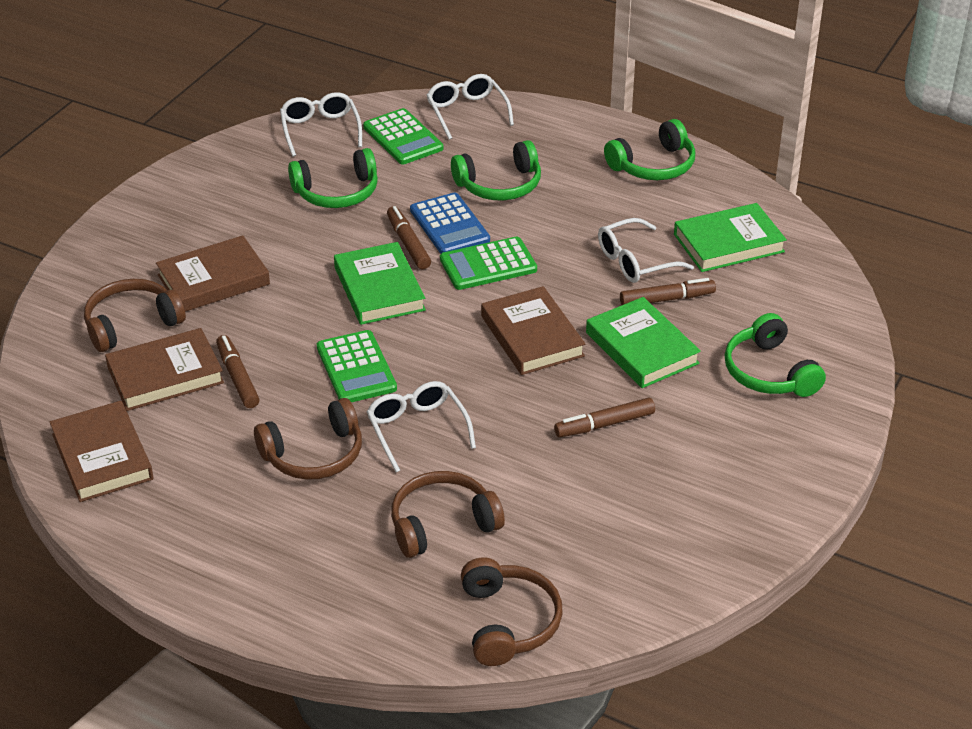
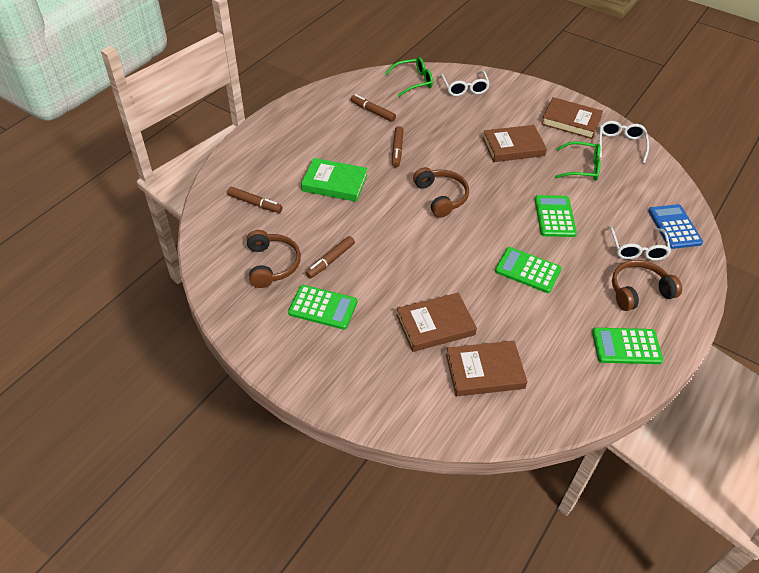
brown headphones: [84,279,186,352] [254,398,362,480] [391,471,505,558] [461,557,563,666] = 4 -> [247,230,301,288] [413,167,469,218] [612,260,682,311] = 3
green book: [334,242,426,325] [586,297,701,388] [674,203,787,272] = 3 -> [301,158,368,202] = 1
green calculator: [317,330,397,402] [363,108,444,164] [440,237,537,290] = 3 -> [288,285,357,329] [495,247,562,293] [535,195,577,237] [592,328,663,364] = 4
green glasses: none = 0 -> [385,57,433,97] [555,141,601,180] = 2
green headphones: [288,148,378,208] [451,140,541,201] [604,119,695,180] [724,313,826,397] = 4 -> none = 0
white glasses: [280,92,362,157] [367,381,476,472] [426,74,514,140] [598,218,694,283] = 4 -> [440,70,490,96] [599,121,649,164] [609,226,671,261] = 3

